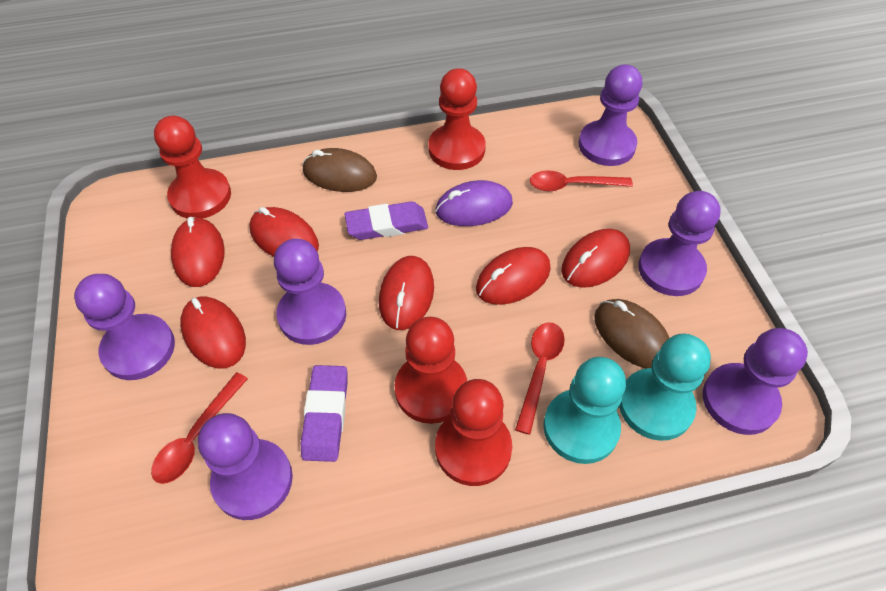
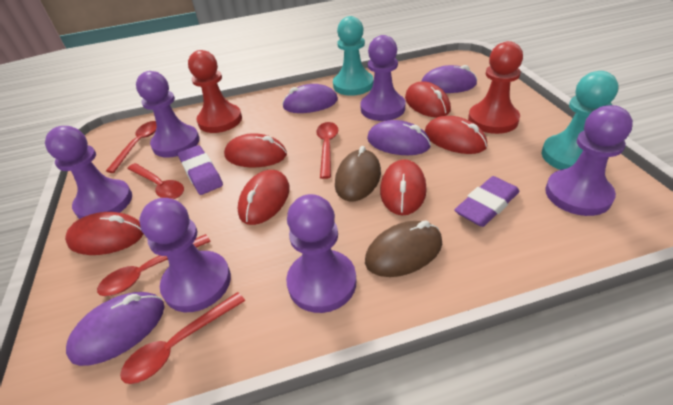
purple mouse: [435,180,513,226] = 1 -> [66,292,165,366] [282,84,338,113] [367,120,431,155] [421,65,477,93] = 4
red pawn: [154,116,231,218] [395,317,467,424] [428,68,486,170] [435,379,512,486] = 4 -> [188,50,242,133] [468,41,523,134] = 2
red spoon: [151,372,248,484] [515,322,565,435] [530,170,633,191] = 3 -> [97,234,211,296] [106,121,157,173] [120,292,245,384] [128,163,184,199] [316,122,338,179] = 5

